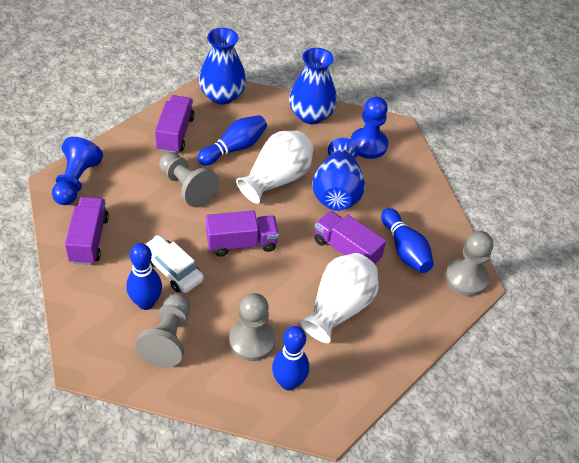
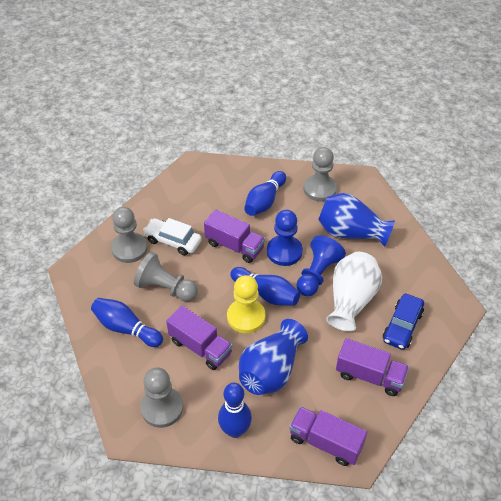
blue car: none = 0 -> [383,293,424,350] = 1
blue vase: [199,28,246,105] [289,48,337,124] [312,138,365,211] = 3 -> [239,319,308,395] [318,193,395,247] = 2
white vase: [236,130,313,204] [300,253,379,343] = 2 -> [326,252,382,332] = 1
yellow pawn: none = 0 -> [227,275,265,333] = 1

